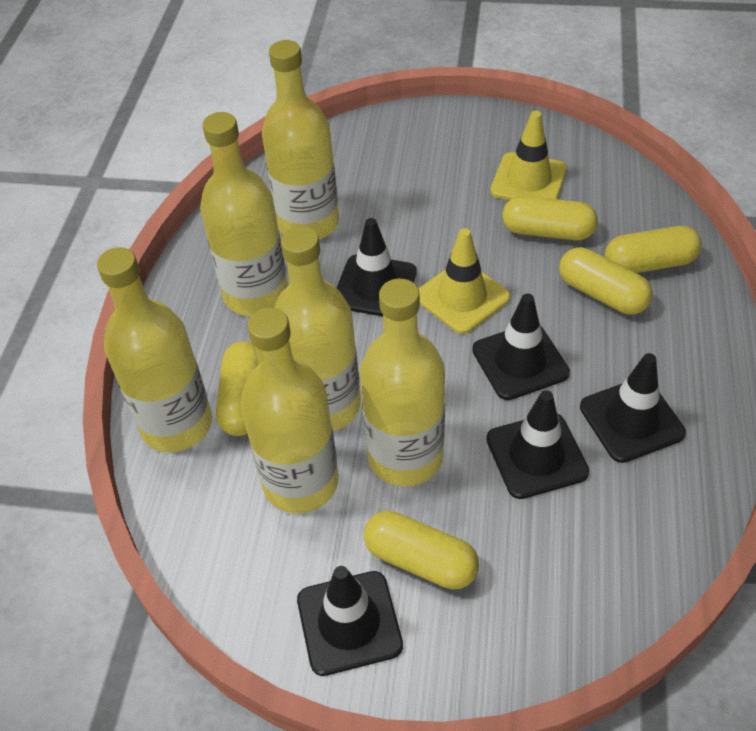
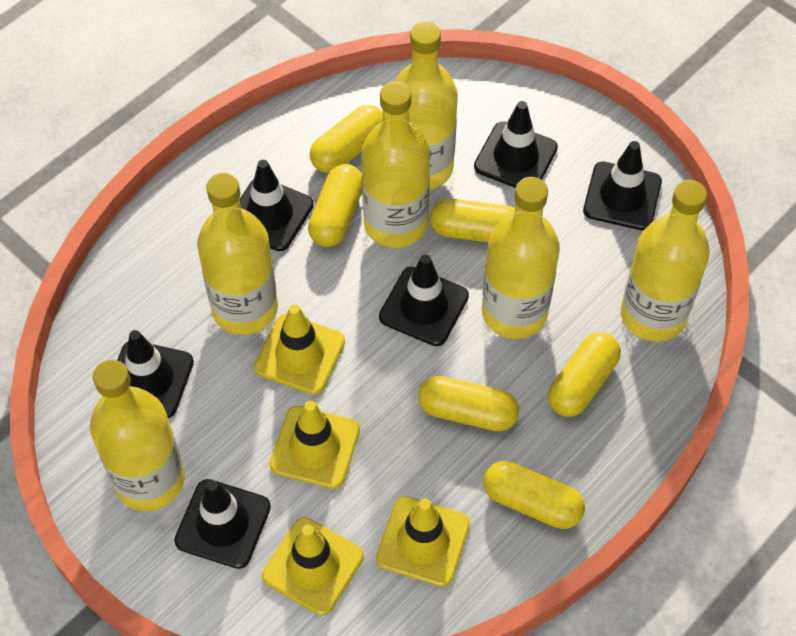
black traffic cone: [297,566,403,676] [337,218,417,316] [472,294,570,400] [486,390,589,499] [580,353,686,463] = 5 -> [117,330,194,418] [174,479,271,569] [239,160,314,251] [379,255,469,346] [474,101,558,188] [583,141,662,230] = 6
yellow capsule: [216,341,258,436] [364,511,479,589] [502,196,598,240] [559,247,653,315] [605,226,702,273] = 5 -> [308,164,362,247] [310,105,382,173] [418,376,519,431] [430,199,515,242] [484,461,585,529] [548,332,621,417] = 6
yellow traffic cone: [418,228,510,334] [490,111,567,200] = 2 -> [254,304,345,395] [262,517,364,615] [269,401,360,489] [376,496,470,587] = 4

